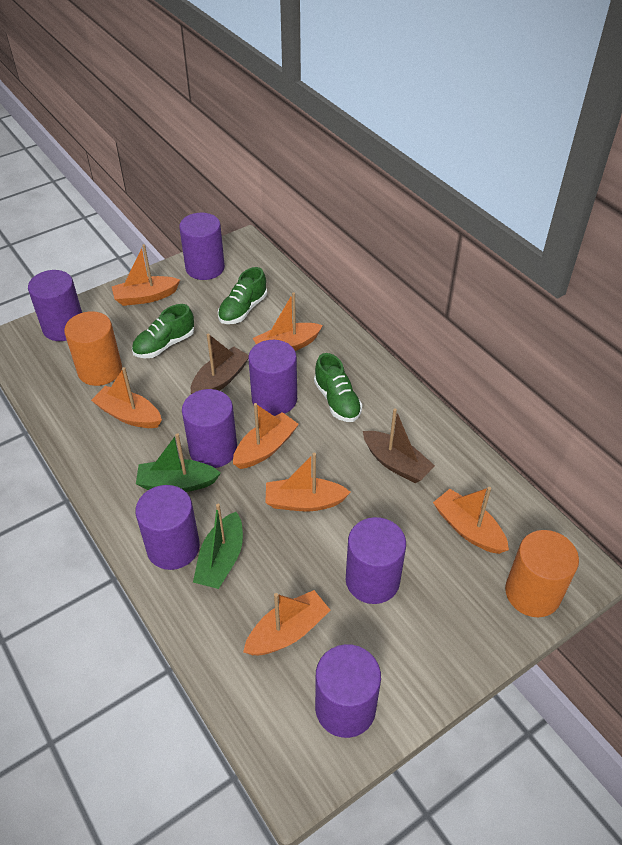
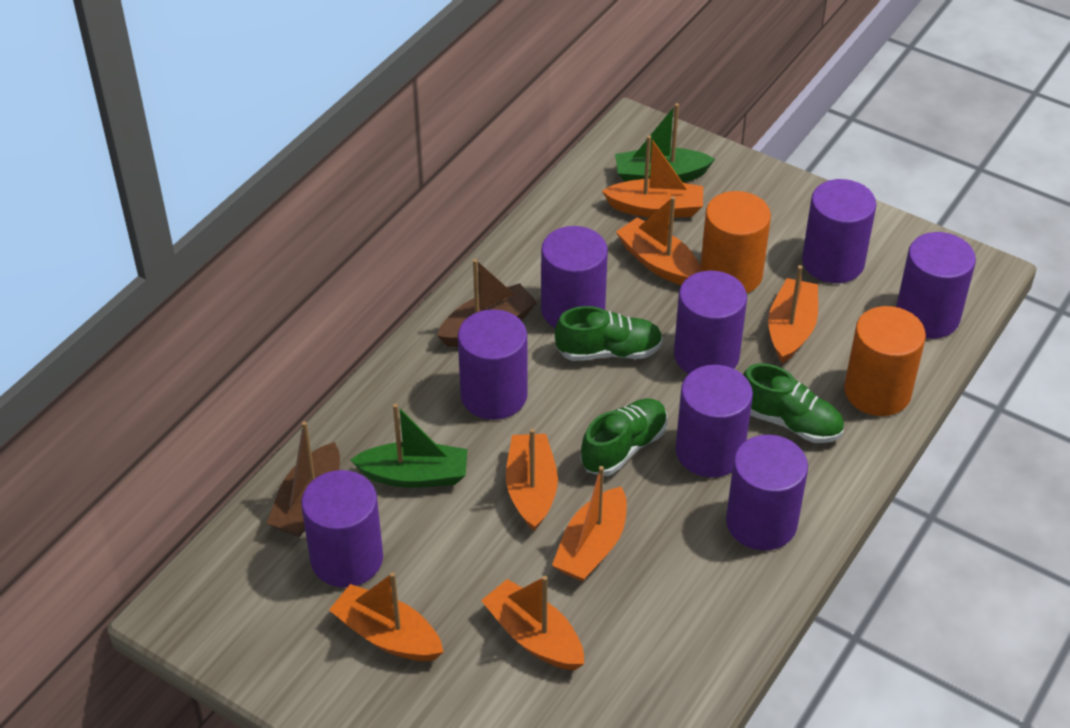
purple cylinder: [28,270,82,341] [135,485,200,570] [179,213,225,280] [182,389,237,468] [248,340,297,416] [315,644,381,738] [346,517,406,604] = 7 -> [301,470,383,588] [458,309,528,420] [541,226,608,328] [674,271,747,374] [676,365,753,477] [726,435,808,550] [802,179,877,283] [896,232,976,339] = 8

